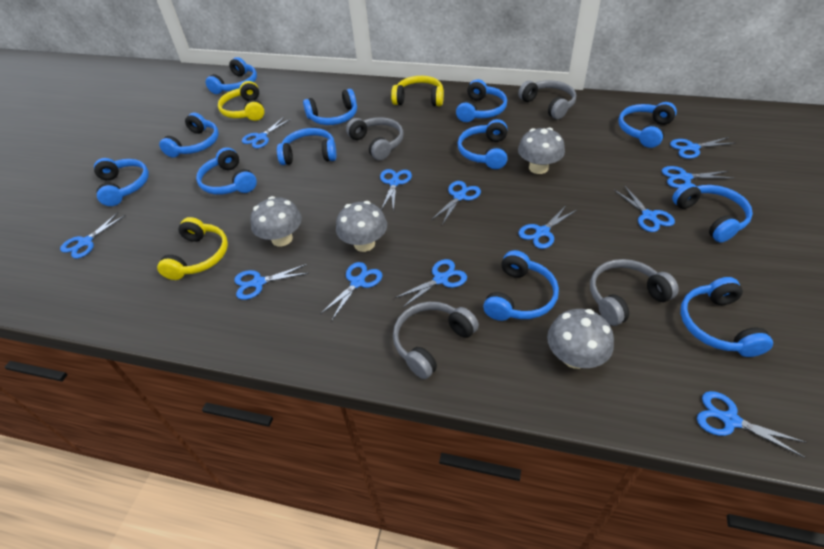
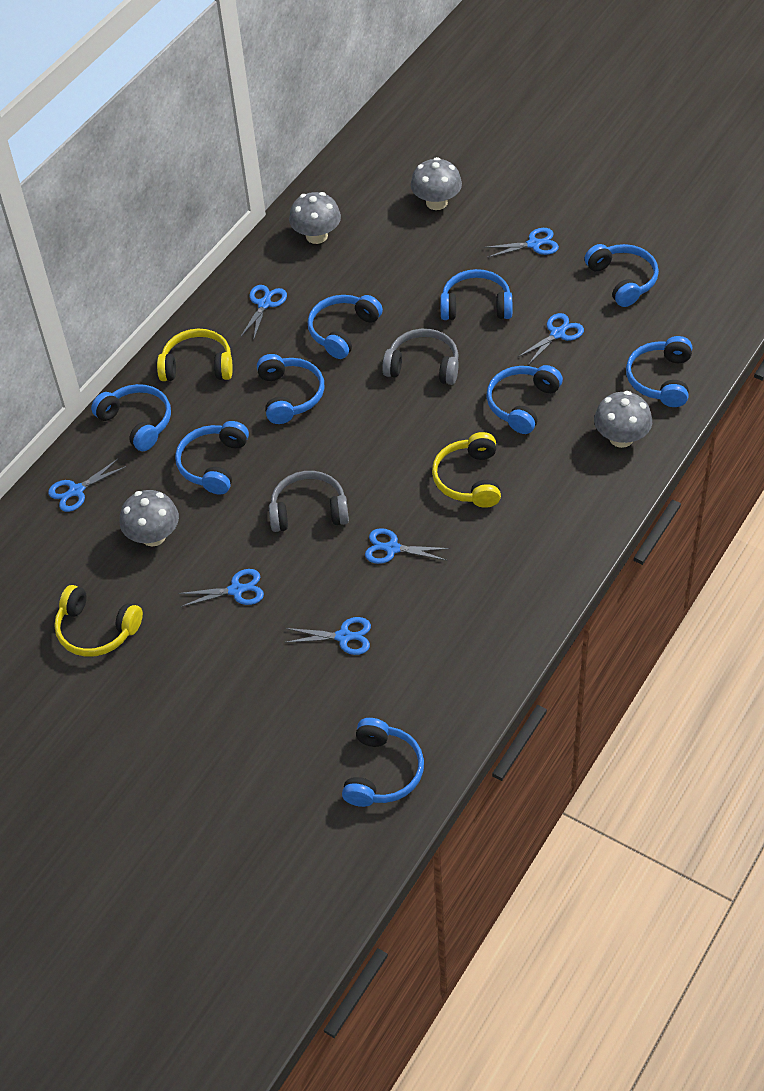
blue headphones: [94,158,149,206] [159,113,219,158] [196,147,257,195] [206,57,257,94] [277,128,337,165] [303,89,357,125] [456,79,507,122] [458,119,507,169] [483,250,559,321] [618,102,677,148] [672,183,753,243] [680,277,773,357] = 12 -> [91,384,171,451] [175,421,249,495] [257,354,324,424] [308,295,383,359] [342,718,424,807] [440,269,512,320] [486,365,563,434] [585,244,659,307] [626,336,692,407] = 9
blue scissors: [60,212,126,258] [234,264,308,300] [242,117,291,148] [320,262,382,320] [380,169,412,211] [395,259,467,308] [431,181,481,225] [519,205,577,249] [614,186,675,232] [662,166,732,188] [670,137,735,159] [697,391,807,458] = 12 -> [48,458,126,512] [178,569,264,607] [240,285,287,341] [284,617,371,655] [365,528,450,564] [484,228,559,258] [517,313,584,365] = 7
grey headphones: [346,117,404,160] [393,302,479,379] [518,80,576,119] [590,259,679,326] = 4 -> [269,471,349,532] [382,329,459,385] = 2

